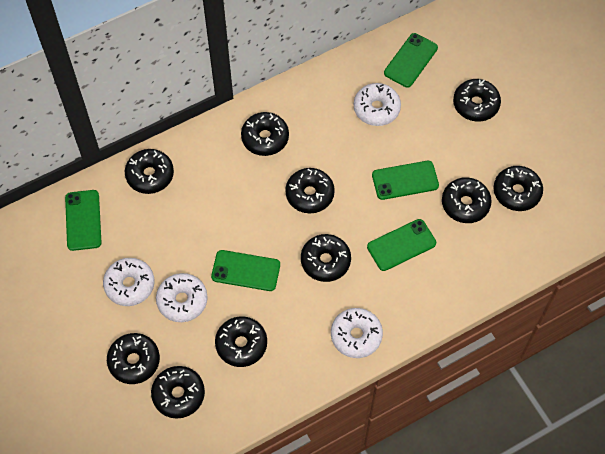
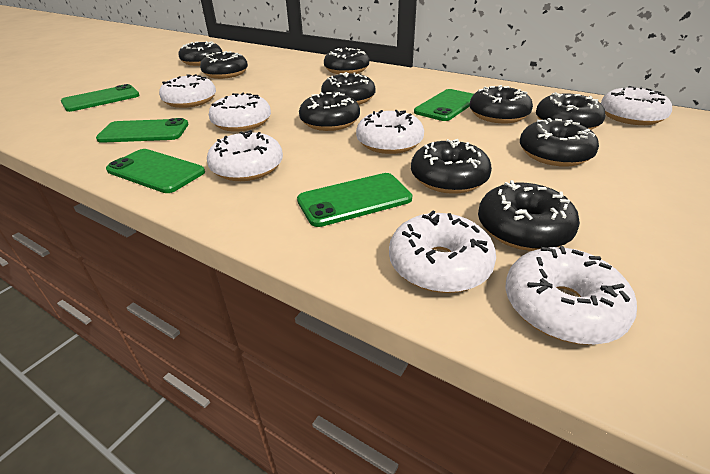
white donut: [103,258,155,306] [156,273,208,322] [331,308,383,358] [354,83,401,126] = 4 -> [159,74,216,108] [207,130,283,181] [209,92,271,132] [356,110,424,154] [389,210,496,293] [505,246,637,345] [601,86,672,125] = 7

